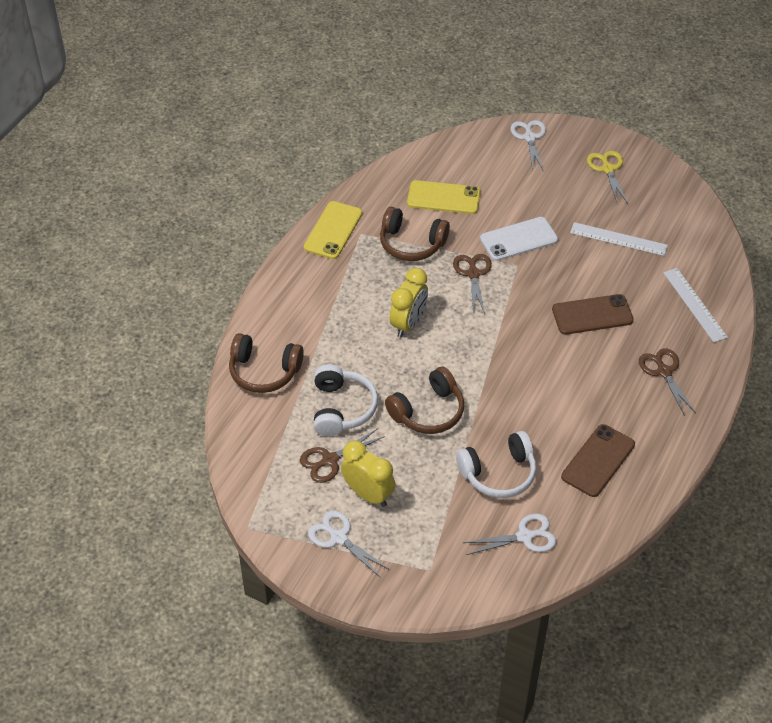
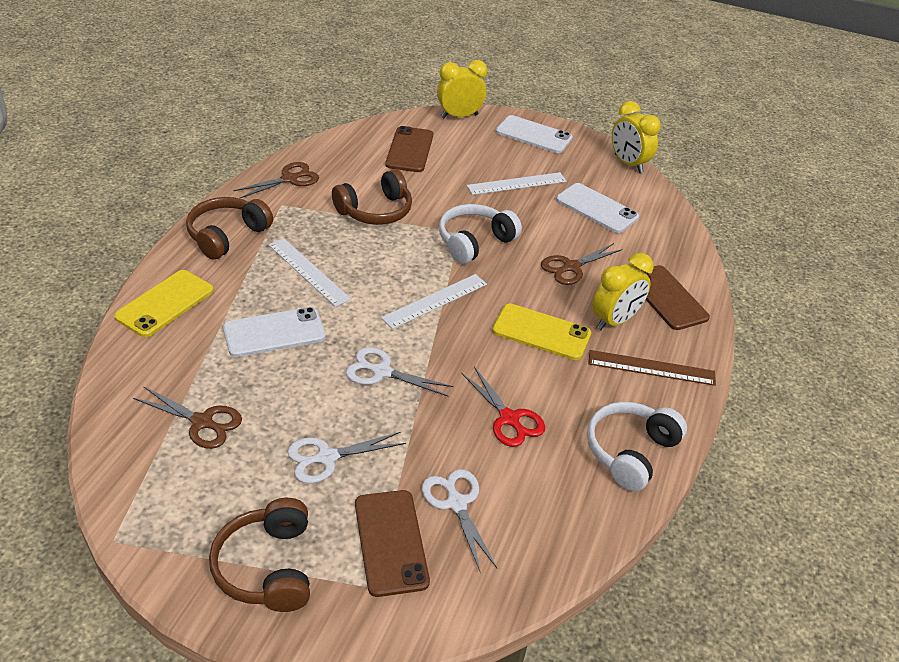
brown phone: [552,294,634,335] [561,424,635,497] = 2 -> [355,490,430,597] [385,126,433,172] [642,265,710,330] = 3
brown ruler: none = 0 -> [588,350,716,386] = 1
red scissors: none = 0 -> [461,367,545,447] = 1
white phone: [480,217,558,261] = 1 -> [223,307,326,357] [496,115,573,153] [556,183,639,233] = 3
white ruler: [570,222,668,256] [663,268,728,343] = 2 -> [269,238,351,307] [381,274,487,329] [467,172,567,195] = 3
yellow clock: [341,441,395,507] [390,268,428,337] = 2 -> [437,60,487,118] [592,253,653,331] [612,101,660,173] = 3
yellow scissors: [587,150,628,203] = 1 -> none = 0

